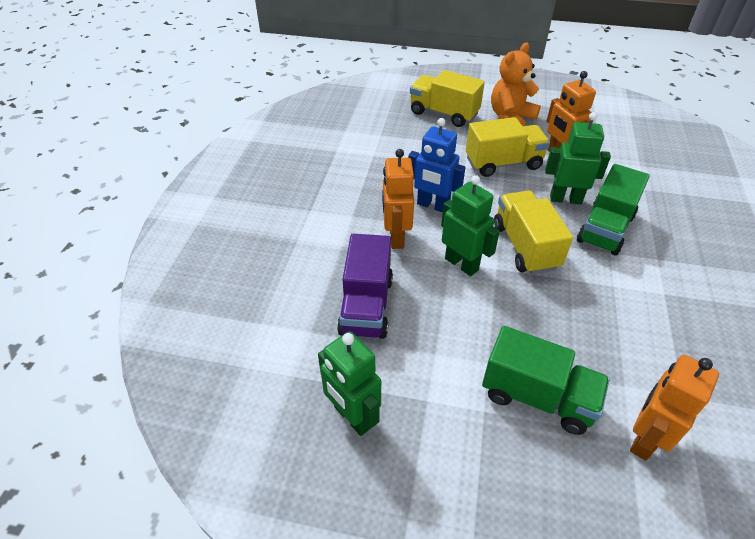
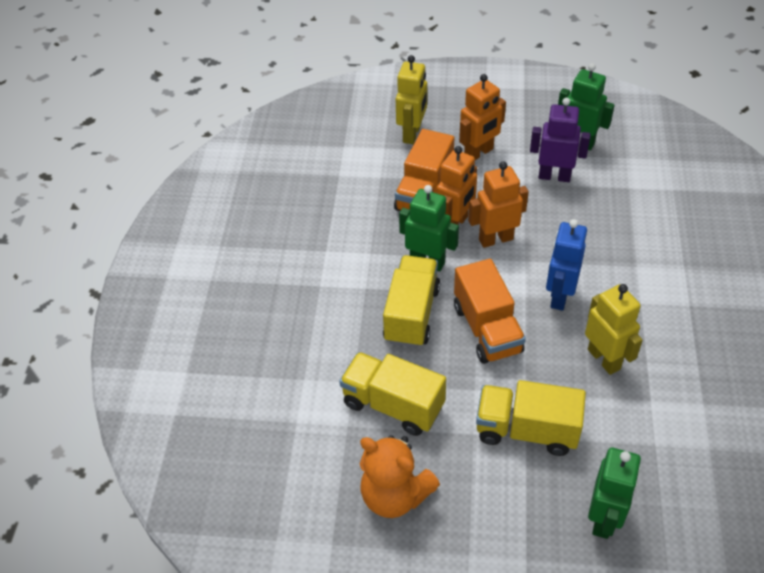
green truck: [482,326,610,435] [577,164,650,256] = 2 -> none = 0
orange truck: none = 0 -> [394,129,455,211] [454,259,526,364] = 2
purple robot: none = 0 -> [530,98,591,182] = 1
purple truck: [337,234,393,339] = 1 -> none = 0
yellow robot: none = 0 -> [396,55,427,144] [585,284,643,375] = 2

